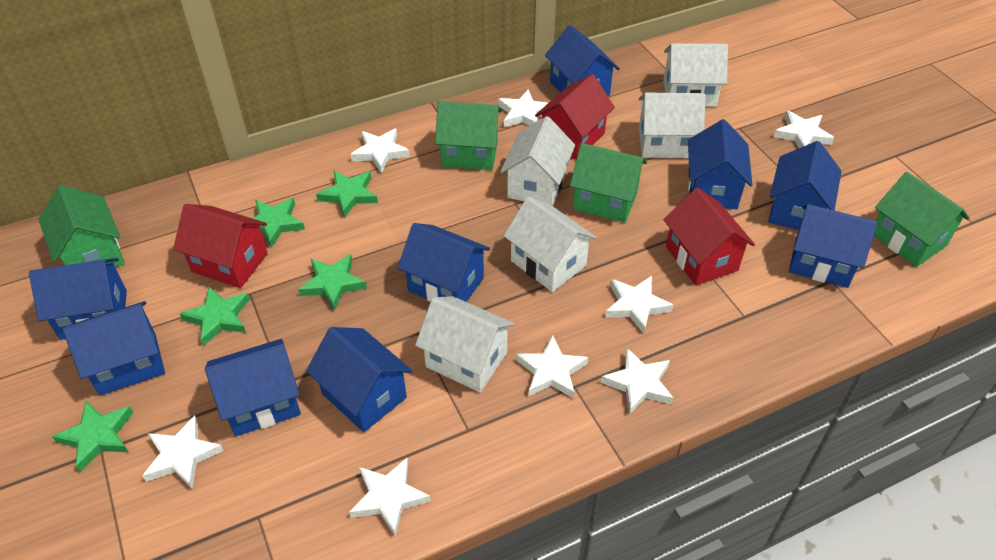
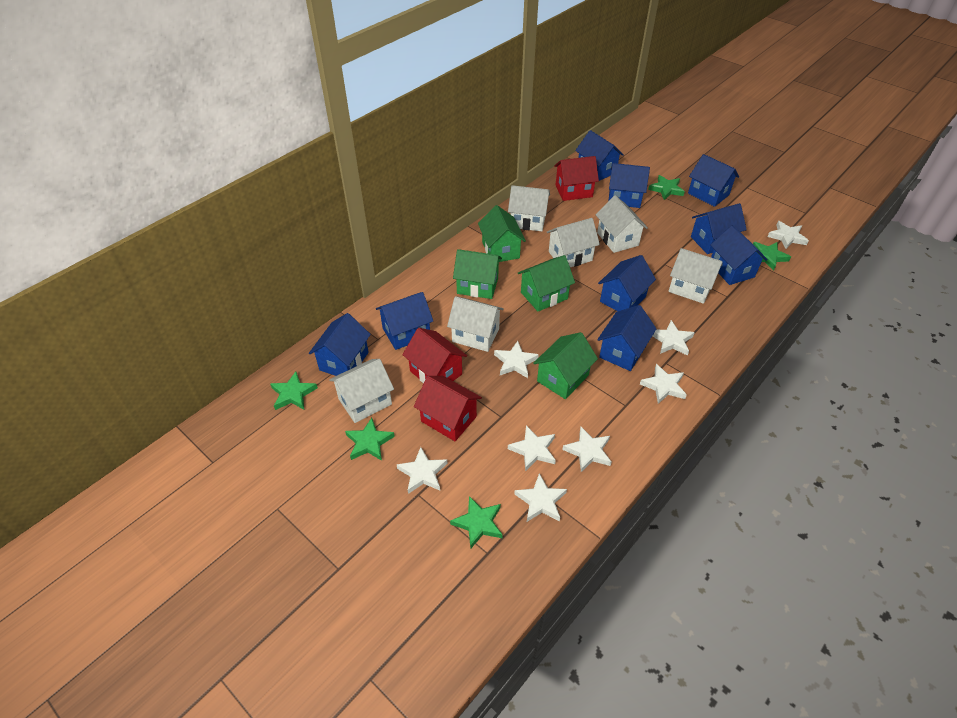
white house: [415,296,515,392] [500,116,575,206] [504,197,597,292] [639,93,706,158] [663,43,728,107] = 5 -> [329,359,394,423] [447,296,504,352] [508,185,550,231] [547,218,600,267] [596,195,648,253] [668,248,723,304] = 6

